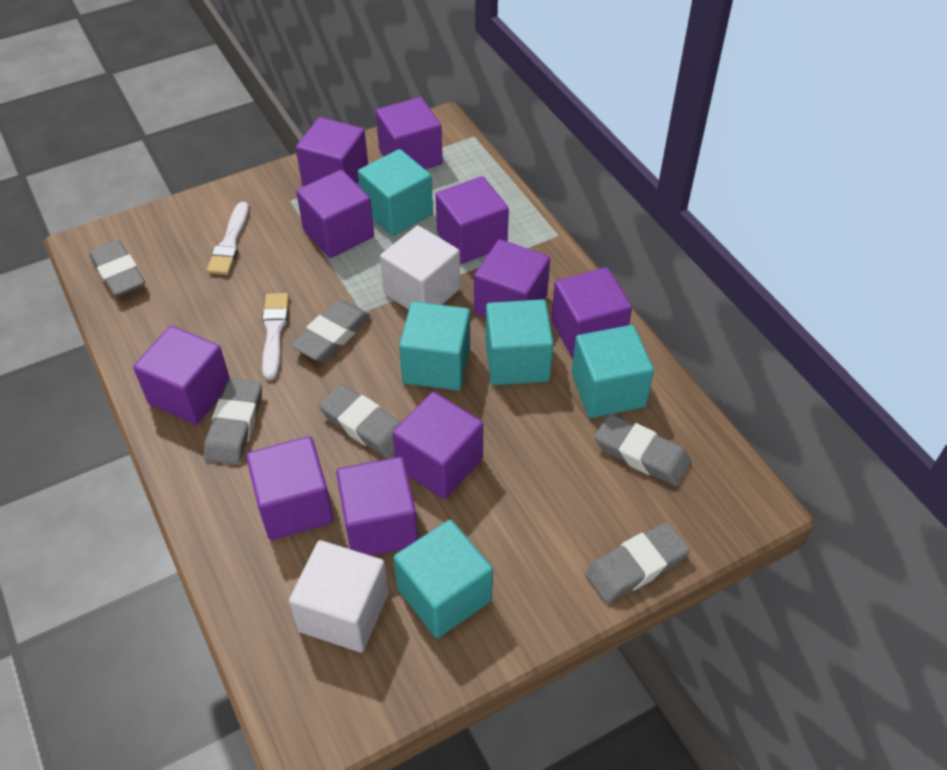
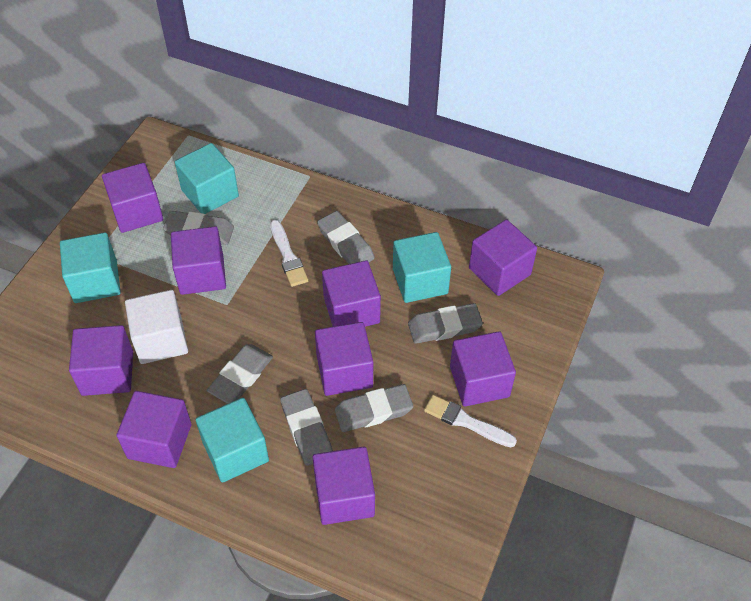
purple cube: [133,326,230,425] [246,436,334,540] [296,117,368,186] [296,170,374,258] [336,457,418,556] [376,97,442,169] [392,392,483,499] [436,176,509,264] [474,239,550,318] [551,267,632,358] = 10 -> [69,325,133,396] [102,163,163,233] [117,391,191,468] [171,226,226,295] [312,446,375,525] [315,322,373,396] [322,260,381,327] [450,331,516,407] [469,219,537,296] = 9
turquoise cube: [358,149,433,236] [393,520,493,638] [399,302,470,390] [485,299,553,385] [572,325,654,418] = 5 -> [60,232,121,303] [175,143,239,214] [196,398,269,483] [393,232,451,303] = 4
white cube: [289,540,389,653] [380,225,460,310] = 2 -> [125,290,188,364] = 1

